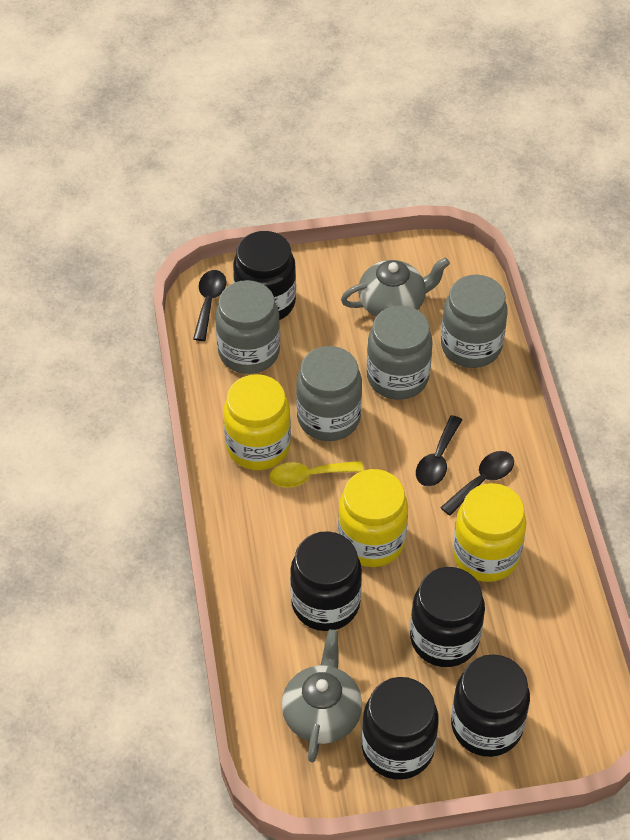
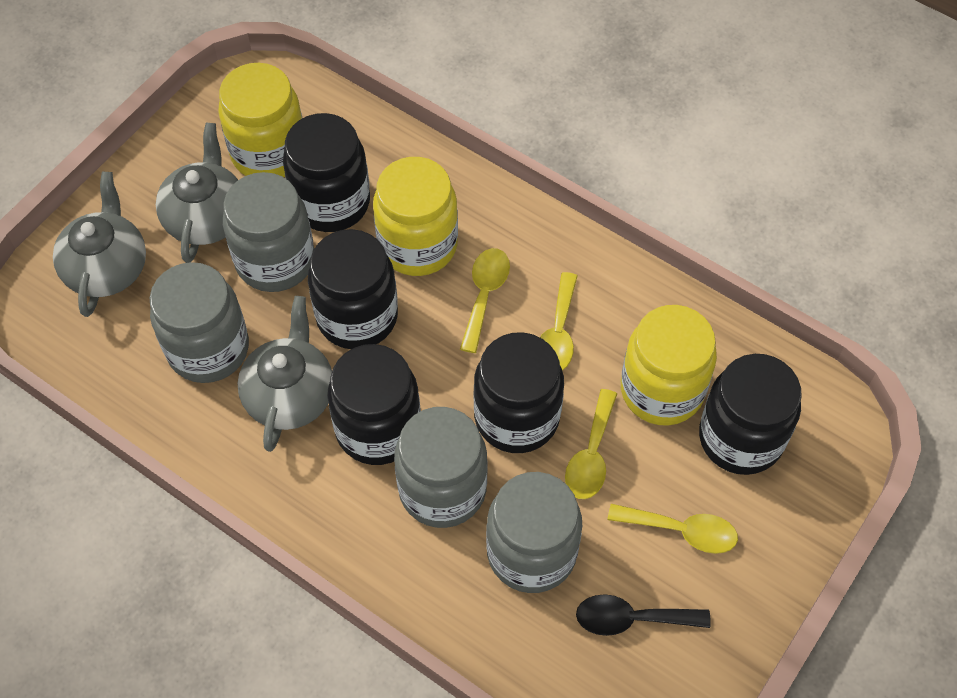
black spoon: [193,270,226,341] [416,415,462,486] [440,451,514,516] = 3 -> [576,594,711,636] = 1
grey teapot: [282,629,362,762] [341,257,450,317] = 2 -> [53,172,146,317] [156,123,238,263] [237,296,332,452] = 3
yellow spoon: [269,461,364,488] = 1 -> [460,248,510,353] [540,272,577,371] [565,389,617,499] [607,504,738,554] = 4

